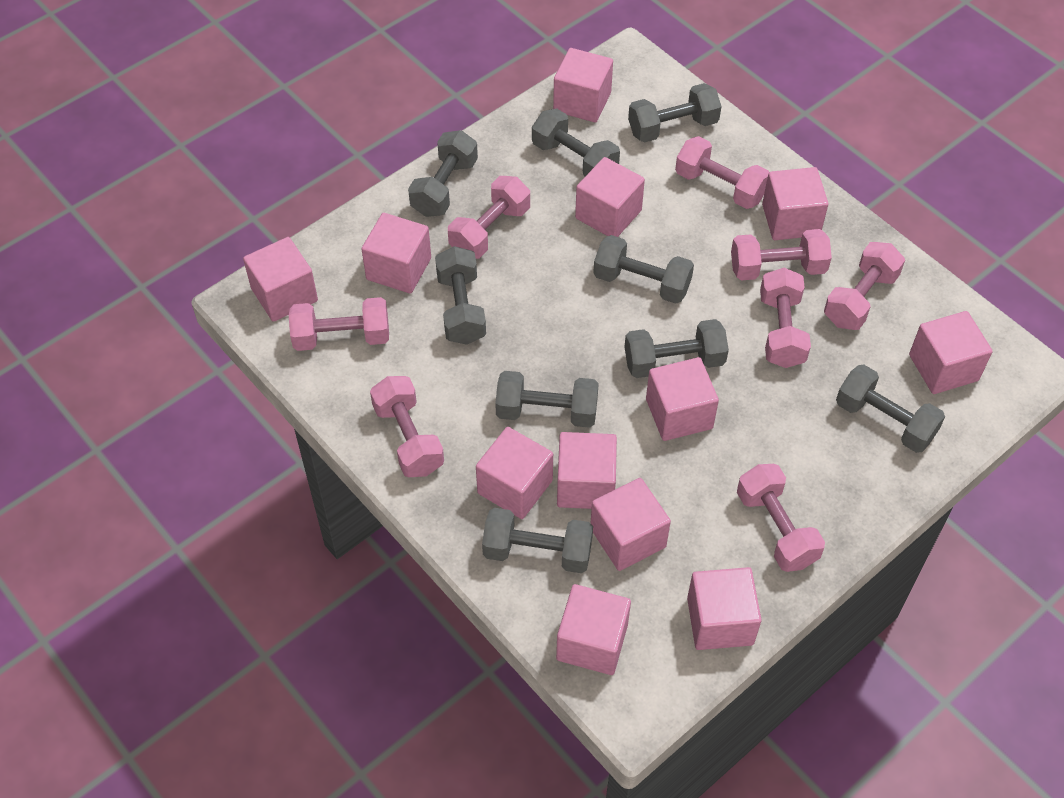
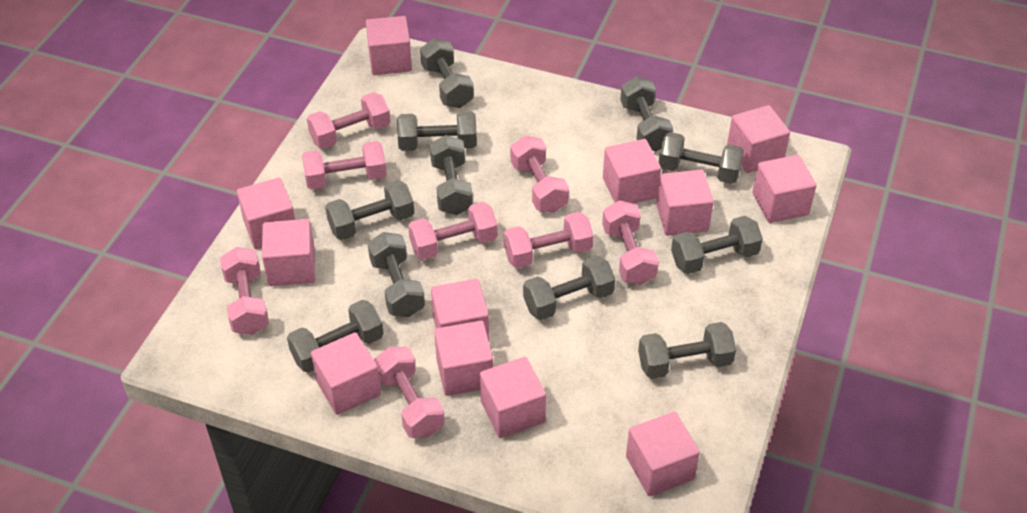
grey dumbbell: [408,130,478,217] [435,246,486,345] [482,508,593,573] [495,371,599,428] [532,108,620,177] [593,235,694,304] [625,319,729,378] [628,83,721,143] [836,365,945,453] = 9 -> [287,300,384,373] [325,180,414,240] [368,232,425,317] [397,111,477,151] [420,38,474,108] [430,135,473,215] [523,255,615,320] [620,76,673,151] [638,322,736,379] [659,132,744,184] [671,216,763,274] = 11

